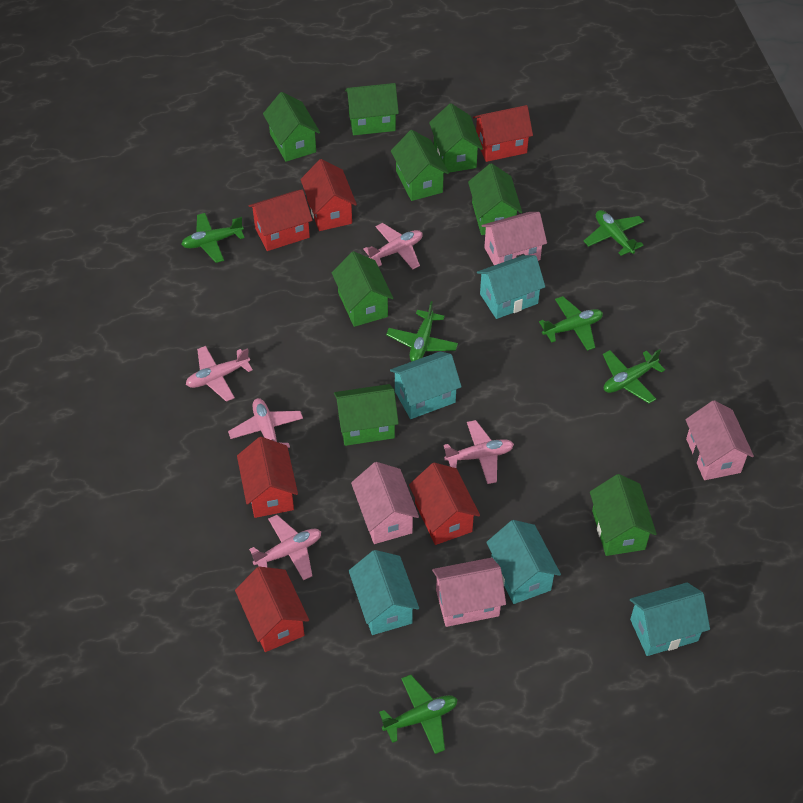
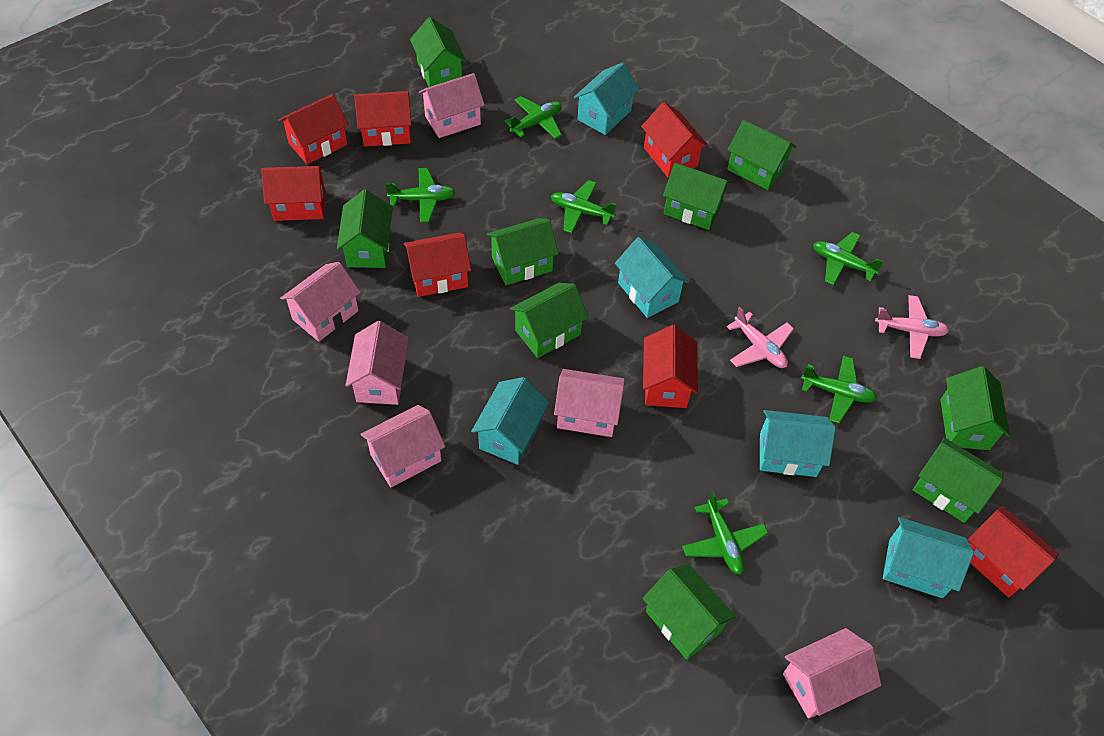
green house: [263,92,320,162] [332,251,393,327] [334,384,399,446] [345,83,399,135] [391,130,449,201] [429,103,483,173] [468,163,522,235] [590,474,657,556] = 8 -> [337,190,393,268] [410,17,467,87] [487,218,559,285] [510,283,589,358] [642,564,736,660] [663,163,731,230] [727,120,796,190] [913,437,1003,523] [940,366,1010,450] = 9
pink house: [351,462,419,544] [432,558,506,627] [481,212,547,265] [685,400,754,480] = 4 -> [280,262,361,342] [345,321,409,405] [361,405,445,488] [419,73,485,138] [554,369,625,437] [783,628,881,719] = 6
pink plane: [186,346,253,402] [228,398,303,448] [249,515,321,580] [363,223,423,269] [444,420,514,484] = 5 -> [727,307,794,368] [875,295,949,359] = 2
red house: [235,567,309,652] [237,437,298,518] [248,189,312,251] [300,159,357,231] [409,463,480,545] [473,105,533,162] = 6 -> [261,166,325,221] [279,94,349,164] [354,91,412,147] [404,232,471,297] [641,102,708,178] [643,325,698,408] [968,506,1059,598] = 7

